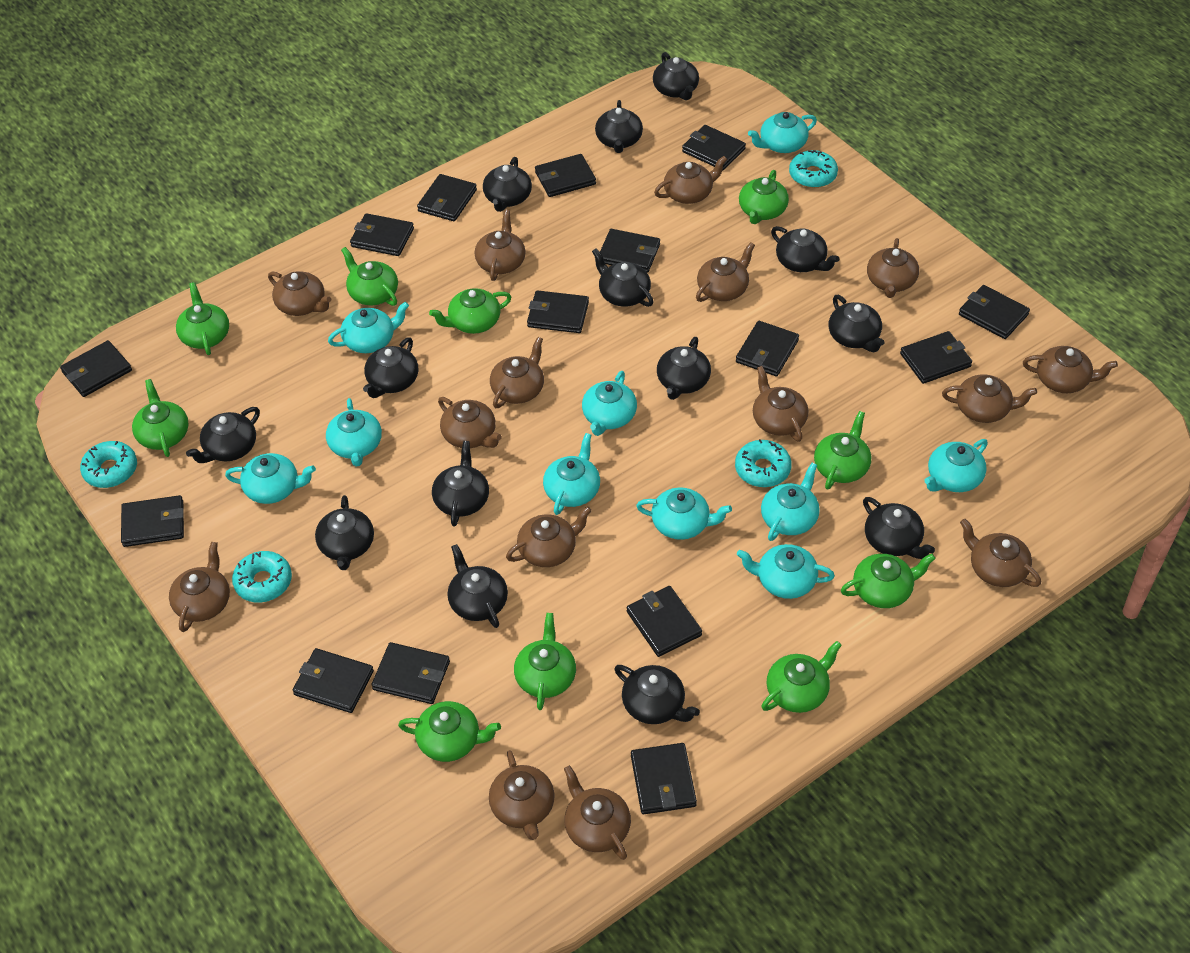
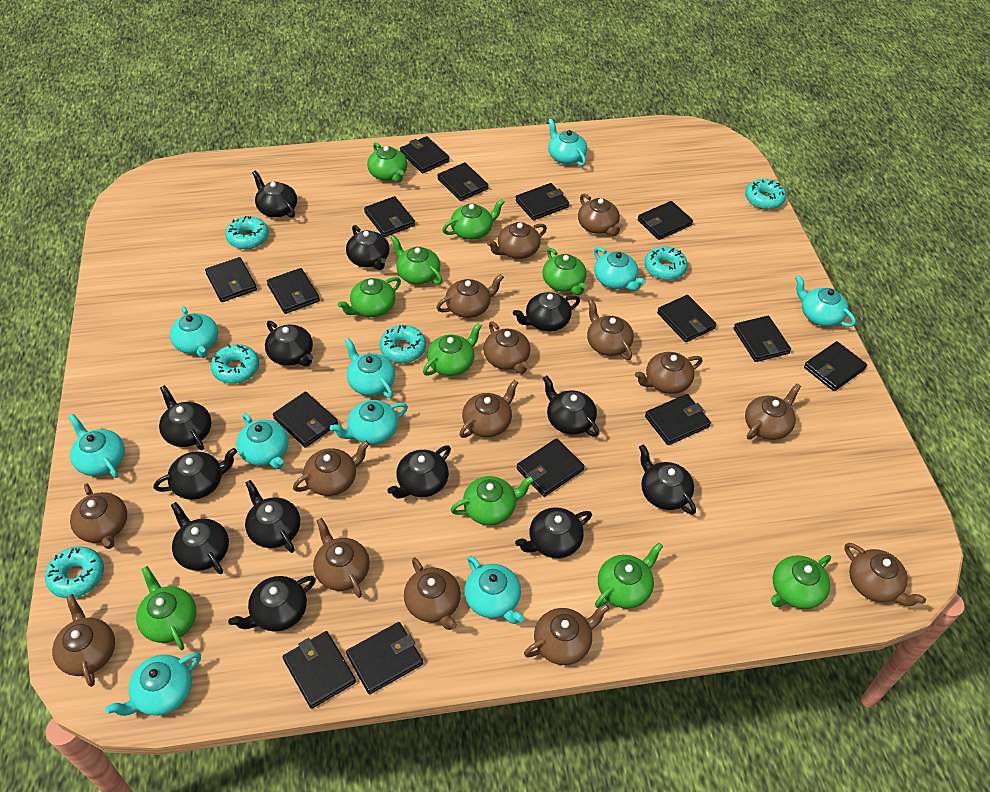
black teapot: [186,407,260,463] [315,495,374,570] [363,337,418,398] [432,441,489,527] [447,544,508,628] [483,157,532,212] [592,248,654,307] [595,100,643,153] [614,665,700,724] [653,52,699,100] [657,337,711,400] [771,226,840,272] [829,295,885,352] [863,497,935,559] = 14 -> [153,448,237,500] [159,385,211,450] [171,502,229,574] [228,576,316,632] [245,480,300,553] [252,170,297,218] [265,321,313,366] [346,225,390,270] [387,445,451,499] [513,292,580,332] [515,507,592,558] [543,375,599,437] [639,444,696,515] = 13
turquoise donut: [80,441,137,488] [232,551,292,602] [735,439,792,487] [789,150,838,188] = 4 -> [45,546,104,598] [211,344,259,384] [225,216,269,249] [380,325,426,363] [644,246,688,280] [745,179,786,210] = 6

